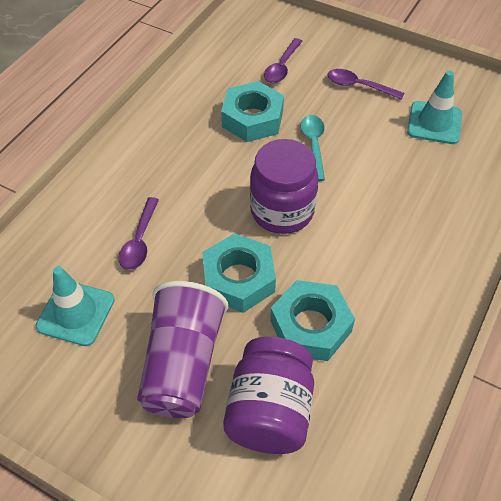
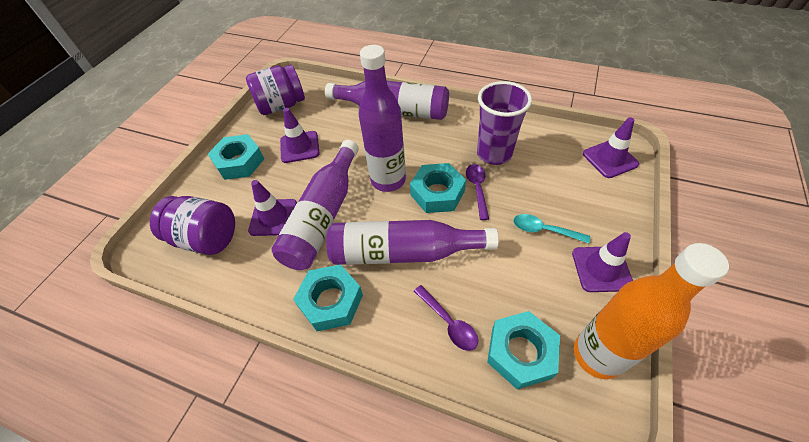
orange bottle: none = 0 -> [574,243,729,379] = 1
purple bottle: none = 0 -> [271,140,359,270] [325,81,449,120] [326,220,499,265] [359,45,406,192] = 4
purple spoon: [119,197,159,270] [264,38,303,83] [328,69,404,100] = 3 -> [414,285,478,351] [466,164,489,220] = 2
purple traffic cone: none = 0 -> [248,180,297,236] [280,108,320,163] [572,232,633,292] [583,117,639,178] = 4
turquoise nut: [202,233,276,313] [221,81,284,142] [270,280,355,361] = 3 -> [208,134,264,180] [293,264,363,331] [410,163,466,213] [487,311,560,389] = 4
turquoise traffic cone: [36,266,115,346] [407,71,462,144] = 2 -> none = 0

